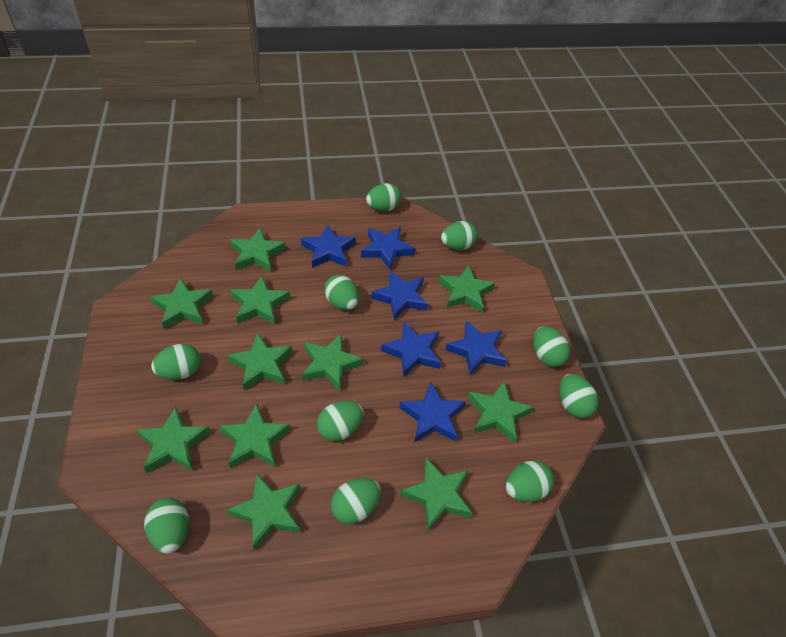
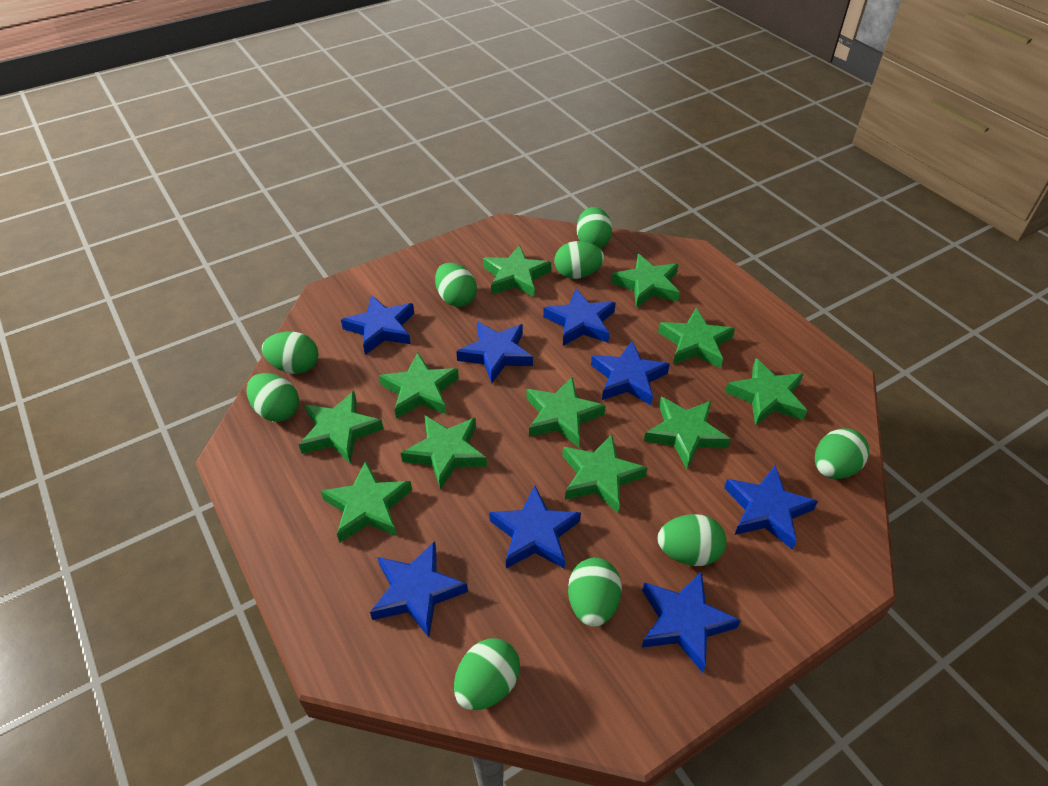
blue star: [301,224,355,268] [361,227,415,270] [371,271,428,320] [381,322,441,377] [399,382,466,443] [446,320,507,376] = 6 -> [341,295,414,355] [370,541,468,637] [456,321,533,384] [489,486,581,569] [543,288,616,346] [591,341,670,405] [642,571,741,673] [724,465,818,549] = 8
green egg: [144,498,189,553] [151,344,201,380] [317,401,364,441] [324,275,359,310] [331,478,381,524] [366,183,401,211] [441,221,478,250] [506,460,554,502] [533,326,570,367] [559,374,598,418] = 10 -> [247,373,299,422] [262,332,318,374] [435,263,477,307] [454,638,520,710] [554,241,604,279] [568,558,622,627] [577,207,613,248] [658,514,727,566] [815,428,869,479] = 9

